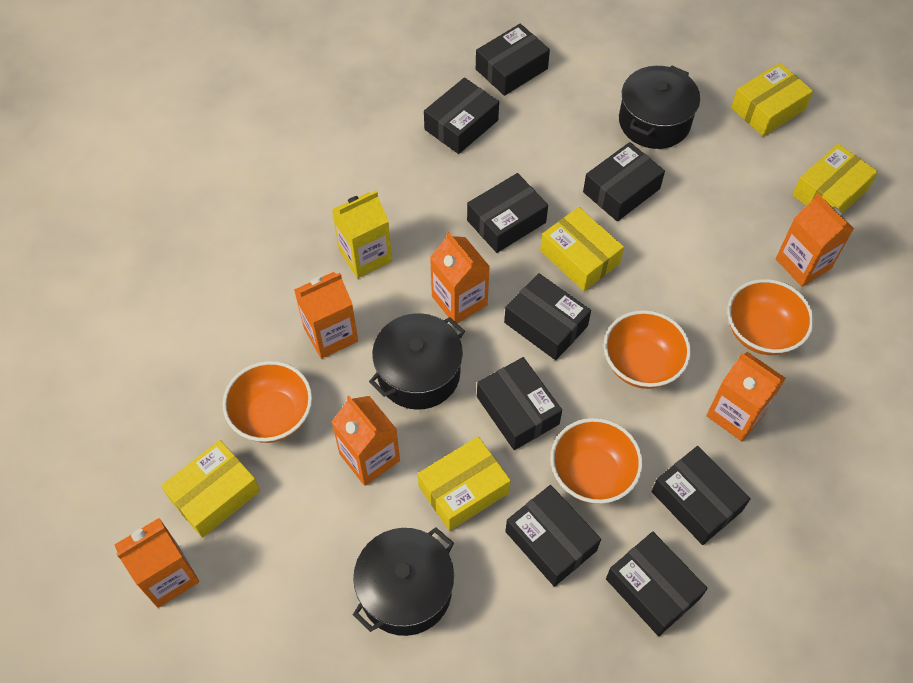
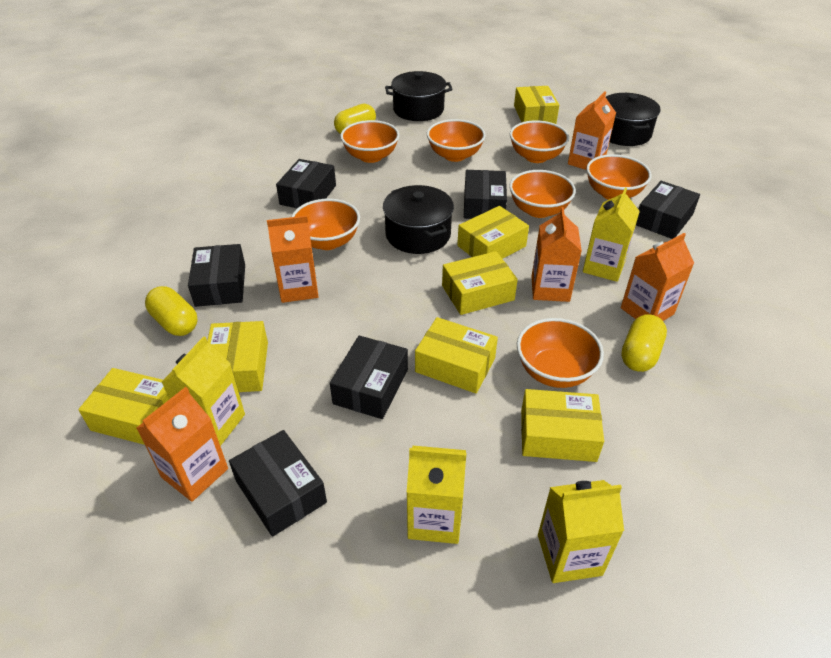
black box: [424,77,499,154] [467,173,548,253] [476,24,550,96] [477,357,562,450] [504,273,591,360] [505,485,601,587] [583,142,665,221] [606,532,708,636] [651,446,751,545] = 9 -> [188,244,245,307] [229,430,327,537] [276,159,336,208] [330,336,408,419] [464,170,507,219] [636,181,700,239] = 6
orange bowl: [222,361,312,443] [551,418,643,504] [604,310,691,389] [727,279,814,355] = 4 -> [291,199,360,250] [340,120,399,163] [427,119,486,162] [509,170,576,218] [510,120,569,163] [517,318,604,388] [586,154,652,200] = 7
orange carton: [114,518,199,608] [294,272,358,359] [331,396,400,486] [430,232,490,323] [706,352,786,441] [776,193,854,287] = 6 -> [137,387,228,502] [267,216,319,303] [531,207,582,302] [568,91,616,170] [621,233,694,321] = 5
yellow box: [161,440,260,538] [418,437,511,531] [540,207,624,291] [731,63,813,136] [792,144,878,215] = 5 -> [78,368,169,445] [207,321,268,392] [415,317,498,394] [442,251,518,315] [457,206,529,259] [514,86,559,124] [521,389,604,462] = 7
yellow capsule: none = 0 -> [145,286,198,336] [334,104,376,134] [621,314,667,372] = 3
yellow carton: [332,191,392,278] = 1 -> [162,336,245,446] [407,446,466,544] [538,480,624,583] [583,188,640,282] = 4

